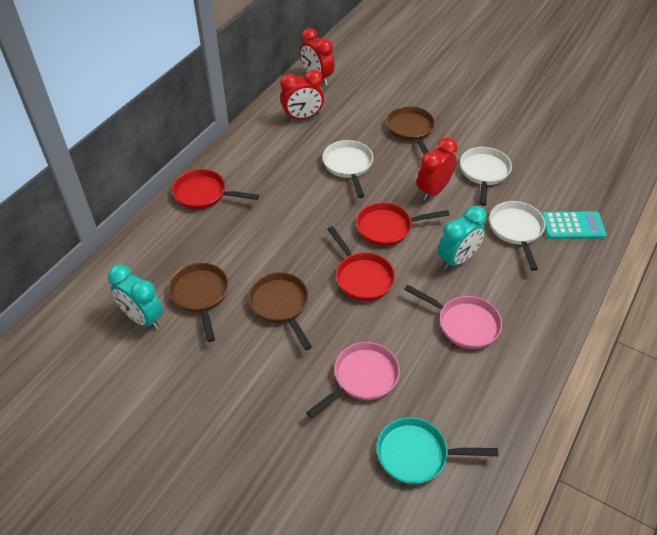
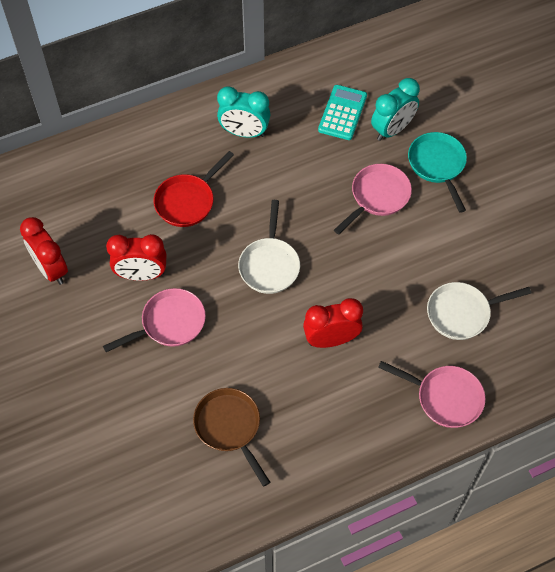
brown pan: [168,263,229,342] [248,272,312,350] [386,106,435,155] = 3 -> [193,388,270,487] = 1
pink pan: [306,342,400,418] [404,285,502,349] = 2 -> [103,288,206,352] [334,164,412,235] [378,361,485,428] = 3
red pan: [172,169,259,210] [327,226,395,301] [356,202,449,246] = 3 -> [154,151,234,227] = 1
white pan: [322,140,373,198] [460,147,512,206] [489,201,545,271] = 3 -> [238,200,300,294] [427,282,532,340] = 2

